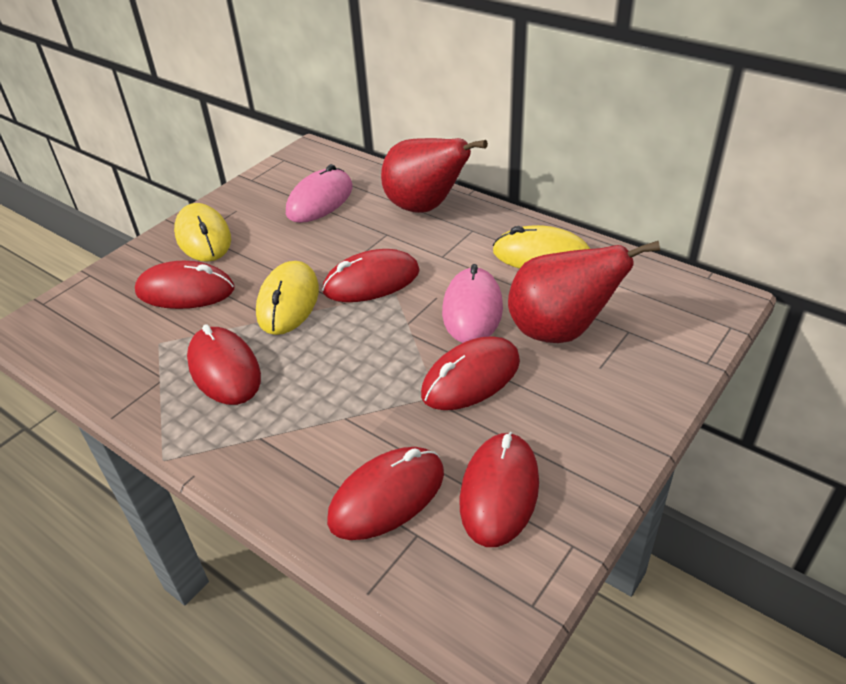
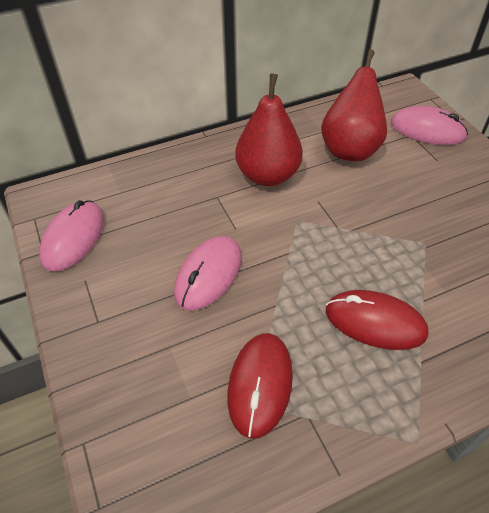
pink mouse: [286,164,353,223] [442,264,503,343] = 2 -> [39,200,104,271] [174,236,242,311] [391,106,468,145] = 3
red mouse: [135,261,234,309] [187,324,261,405] [322,249,420,302] [327,447,444,540] [421,337,520,410] [460,432,539,547] = 6 -> [227,333,293,438] [326,290,429,350] = 2
yellow mouse: [174,203,231,262] [256,261,319,335] [493,225,590,268] = 3 -> none = 0

